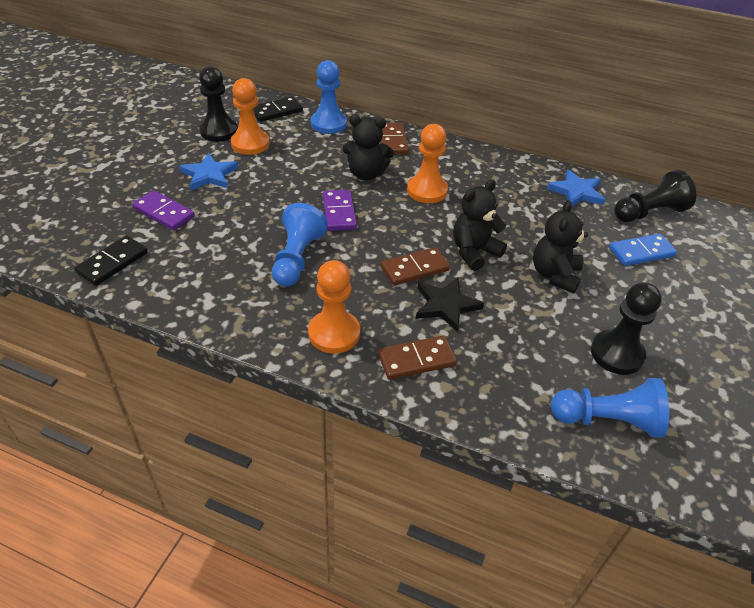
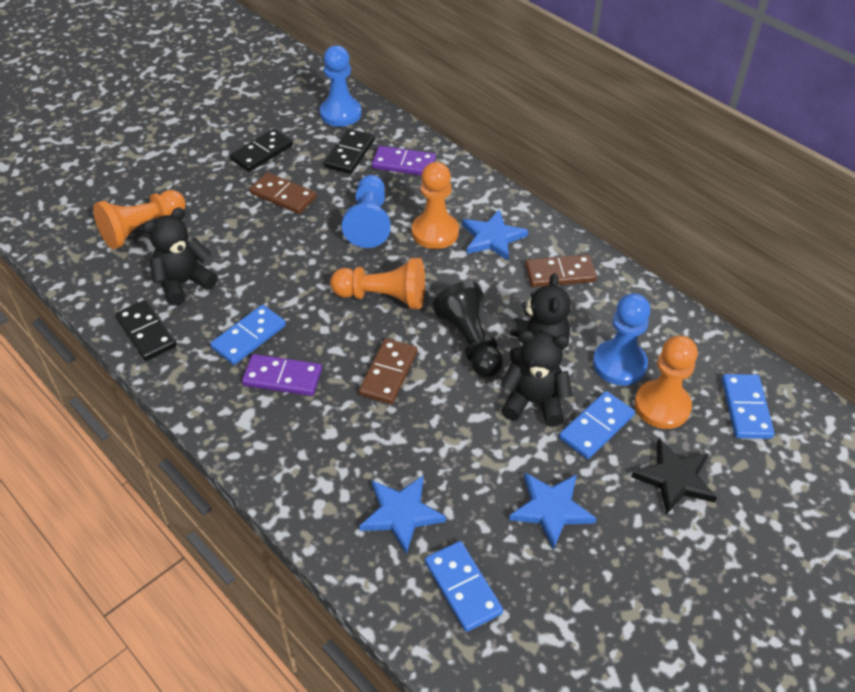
black domino: [74,235,148,286] [253,96,303,122] = 2 -> [115,300,177,361] [230,129,293,172] [325,129,375,174] = 3
black pawn: [199,66,238,142] [591,282,662,375] [614,170,696,222] = 3 -> [432,281,503,377] = 1
blue domino: [609,234,677,266] = 1 -> [210,305,286,365] [425,541,503,632] [559,391,635,459] [722,374,775,439] = 4
blue star: [179,153,238,191] [547,169,605,206] = 2 -> [359,476,446,554] [462,209,528,261] [509,473,597,550] = 3
orange pawn: [231,78,270,155] [308,260,360,354] [407,124,448,203] = 3 -> [93,190,186,249] [330,258,425,309] [412,162,459,249] [634,335,698,429] = 4

